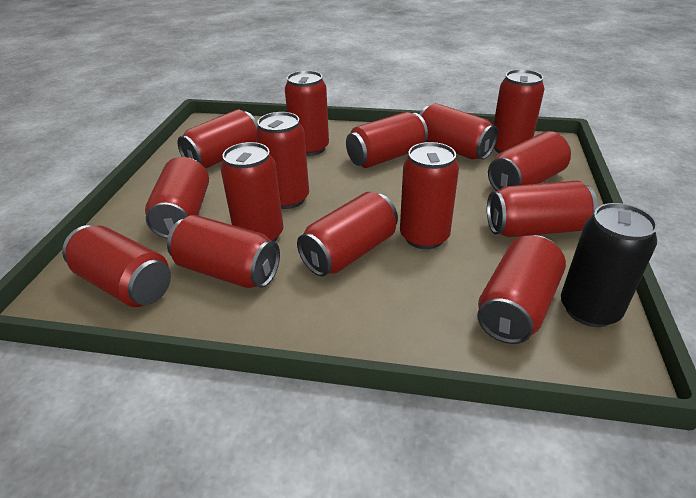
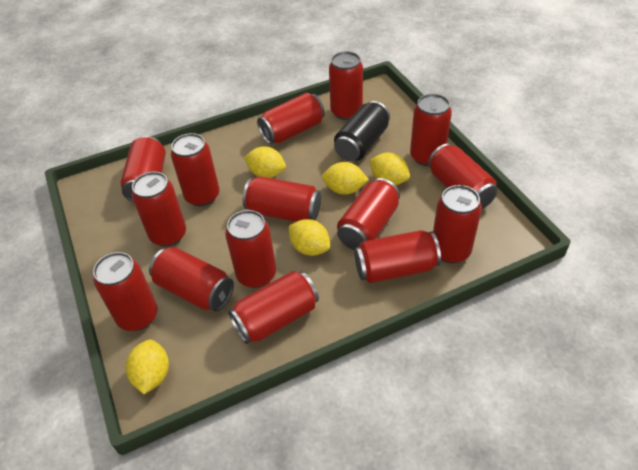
yellow lemon: none = 0 -> [126,339,169,394] [244,147,286,178] [289,219,330,256] [322,162,369,195] [370,153,410,185] = 5

